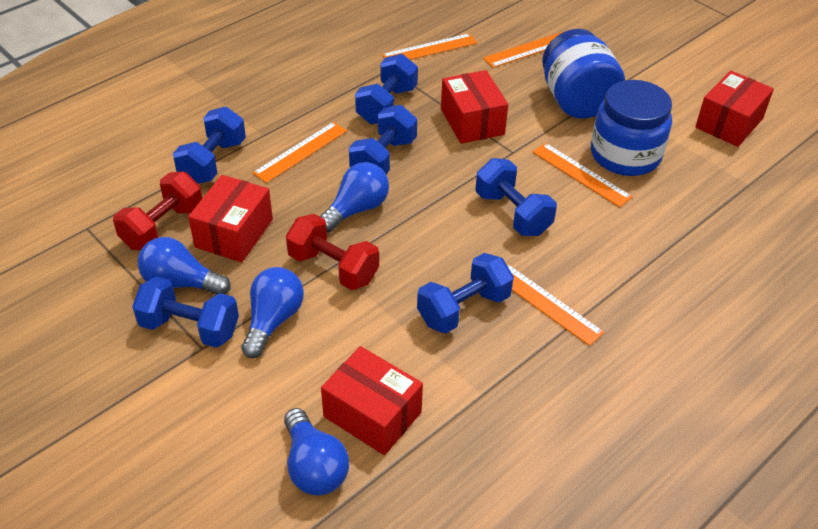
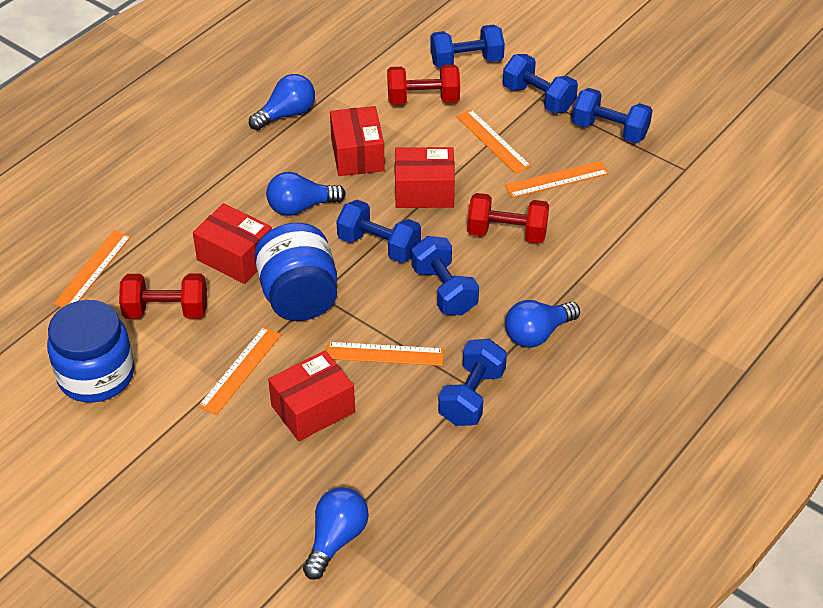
red dumbbell: [113,172,203,250] [286,214,379,290] = 2 -> [119,274,207,319] [387,64,460,105] [467,193,549,243] = 3

